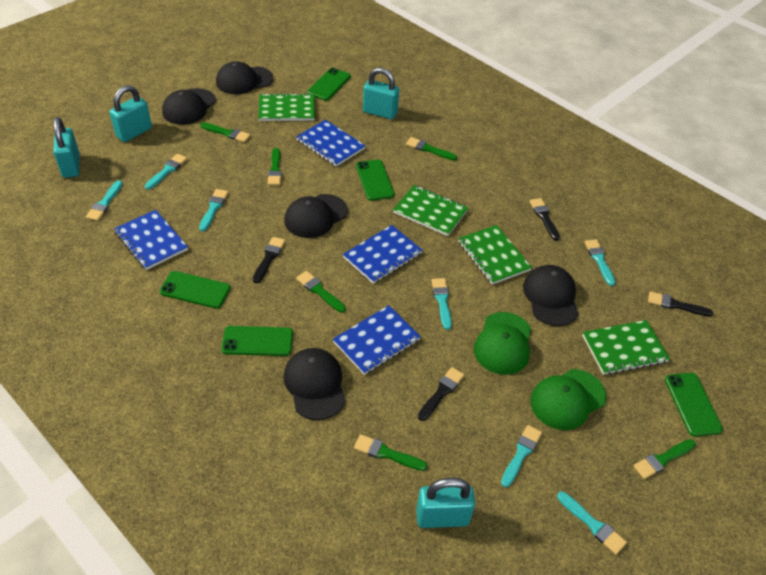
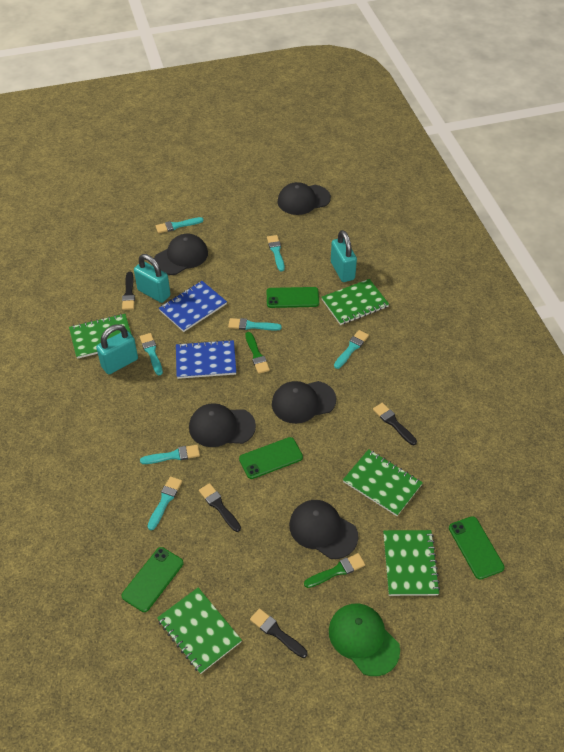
blue notebook: [114,210,188,270] [296,120,365,167] [333,305,421,375] [343,225,423,284] = 4 -> [159,281,227,332] [176,340,236,379] = 2
green brush: [200,122,250,142] [268,148,282,185] [296,271,346,313] [354,434,428,471] [406,137,457,160] [634,439,696,479] = 6 -> [245,332,270,374] [304,553,365,588] = 2
green cap: [474,312,531,375] [530,369,607,430] = 2 -> [329,604,400,676] = 1
green notebook: [258,93,315,121] [393,185,468,236] [458,225,532,285] [582,320,670,375] = 4 -> [69,314,132,359] [157,588,242,674] [321,279,389,325] [343,449,423,516] [383,530,440,596] = 5
green phone: [160,271,230,309] [222,326,293,356] [307,68,351,101] [356,159,395,201] [665,373,723,437] = 5 -> [121,547,184,612] [239,437,303,479] [267,287,319,308] [449,516,505,580] = 4
turquoise padlock: [53,117,80,178] [109,85,152,142] [363,68,399,119] [416,478,475,528] = 4 -> [96,324,138,374] [134,254,170,303] [331,230,357,282] = 3

